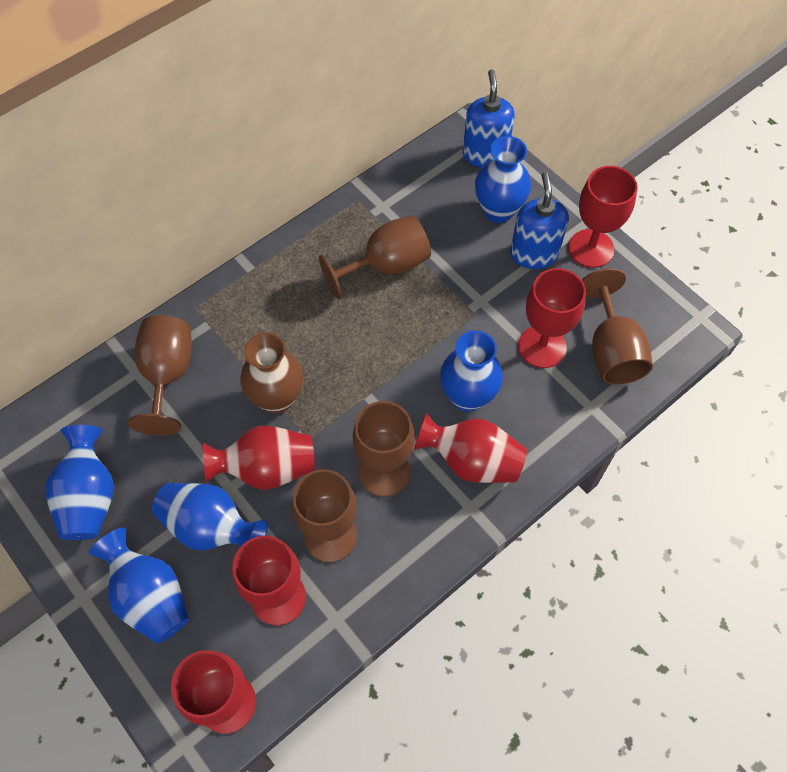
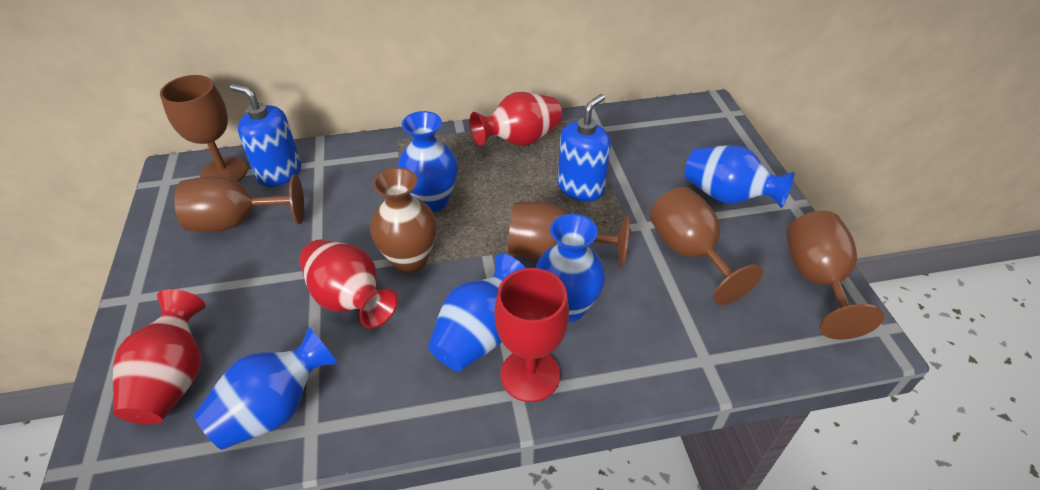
red goblet: [171,650,256,734] [232,536,306,625] [518,268,586,368] [568,166,638,268] = 4 -> [494,268,569,402] = 1
red vase: [203,426,315,490] [414,413,527,483] = 2 -> [113,289,205,425] [299,239,398,328] [469,92,562,146] = 3

